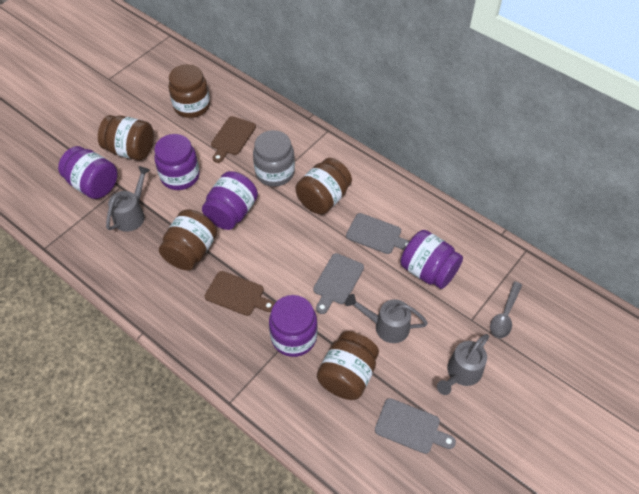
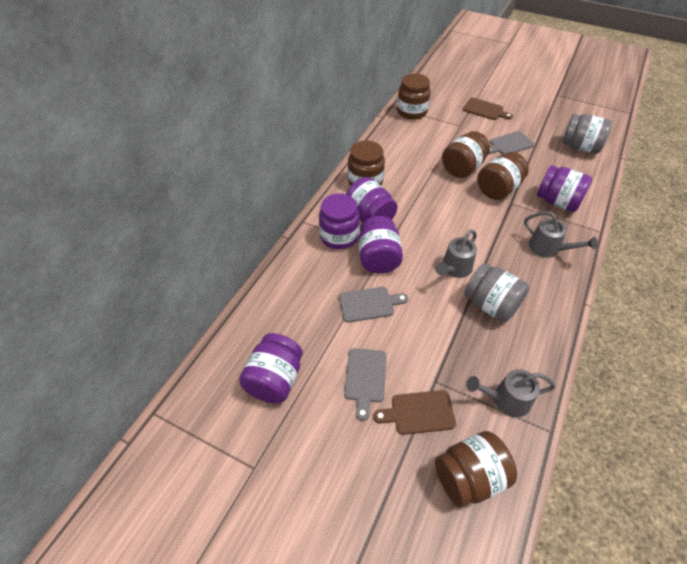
grey jar: [253,130,295,187] = 1 -> [464,263,529,322] [562,114,612,154] = 2
grey spoon: [490,281,522,338] = 1 -> none = 0

